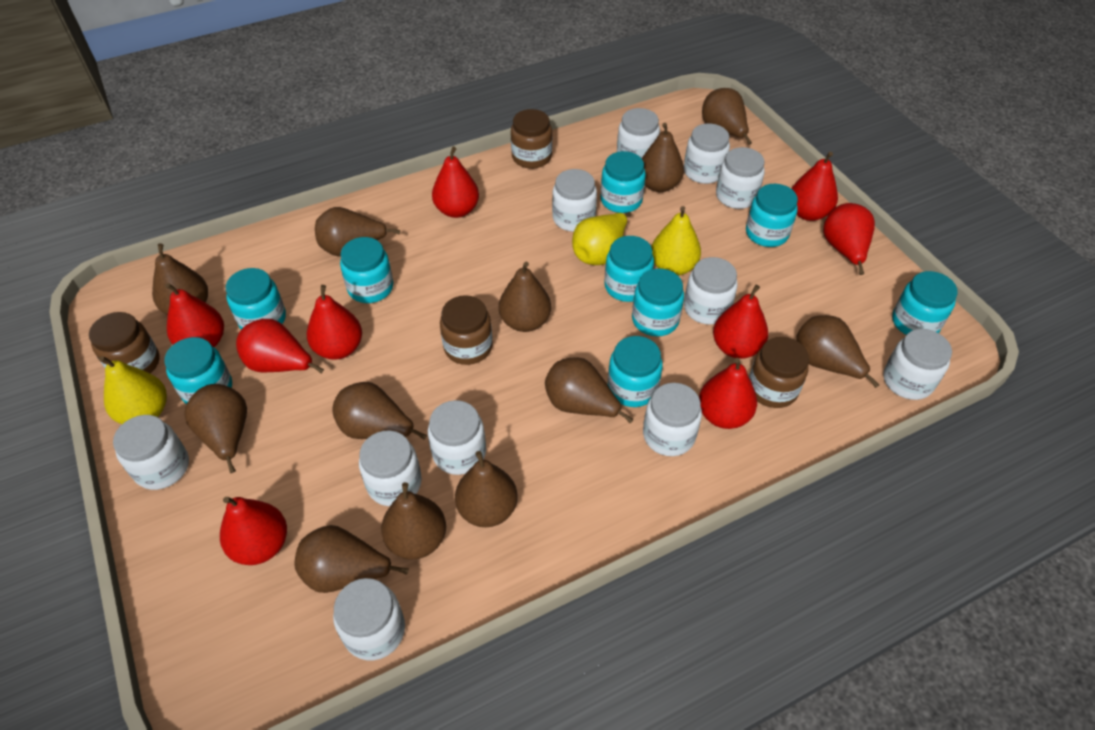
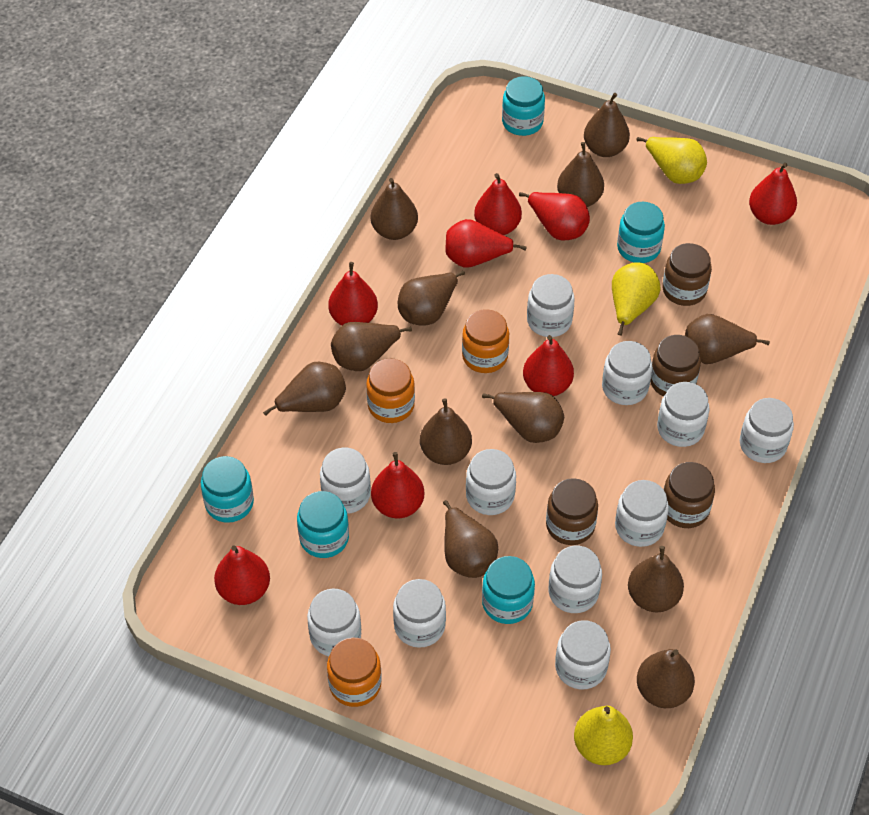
orange jar: none = 0 -> [327,637,382,707] [366,358,415,423] [462,309,509,373] = 3
red pear: [165,283,224,347] [220,497,287,565] [236,319,324,373] [307,285,362,360] [432,147,479,218] [699,358,757,429] [713,285,768,359] [791,152,838,221] [823,203,875,275] = 9 -> [214,545,270,605] [328,262,378,325] [371,452,424,519] [445,219,527,268] [474,173,522,235] [519,192,590,241] [523,335,574,396] [749,163,797,225] = 8
turquoise jar: [164,337,232,404] [225,268,286,329] [340,237,393,303] [601,151,646,213] [604,236,654,302] [608,336,663,407] [632,268,684,336] [746,184,798,247] [892,271,958,335] = 9 -> [201,456,254,523] [297,491,349,558] [482,556,535,624] [502,76,545,136] [617,202,665,263] = 5

